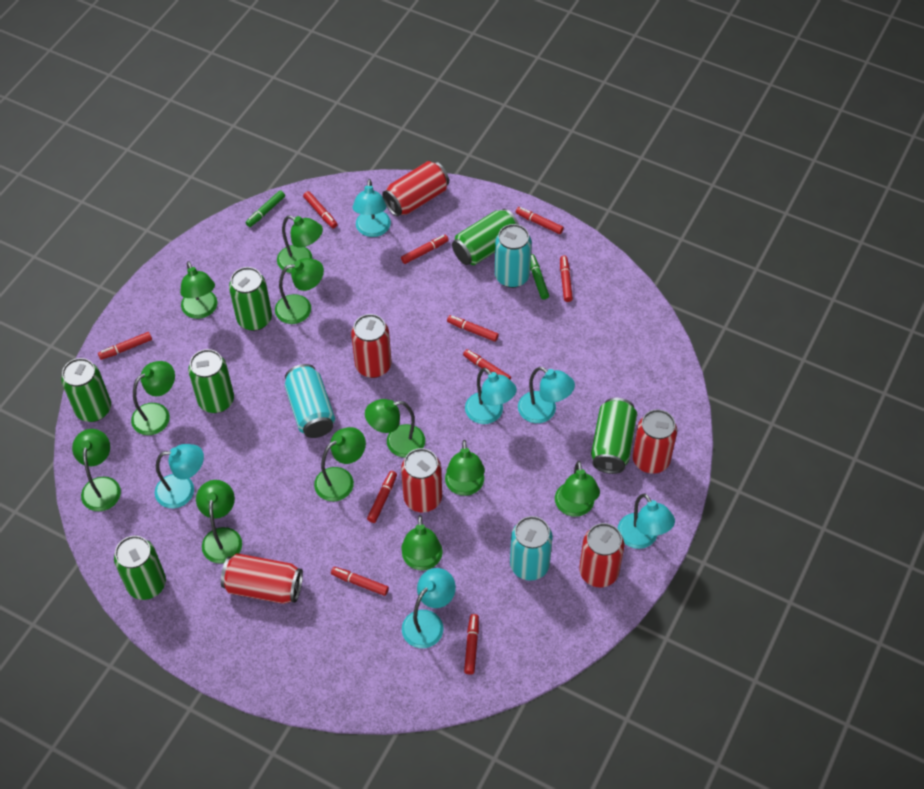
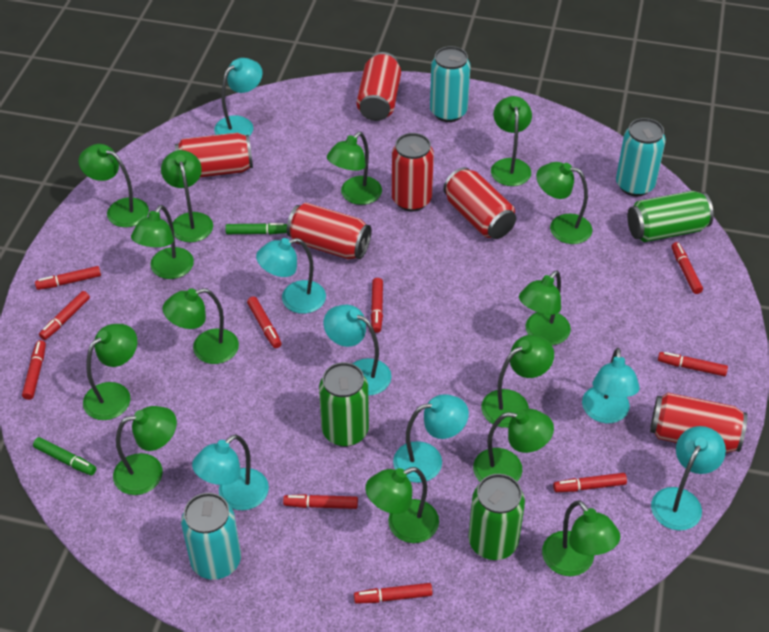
green can: [61,358,111,422] [114,536,166,600] [188,349,234,413] [229,267,272,331] [452,209,519,265] [591,398,637,474] = 6 -> [319,362,369,447] [468,474,525,560] [627,191,714,242] = 3
green lamp: [72,429,121,511] [131,361,175,435] [180,261,218,319] [196,480,242,564] [275,258,324,324] [277,215,323,273] [314,427,366,501] [365,399,425,458] [401,515,443,570] [445,440,485,496] [555,461,600,517] = 11 -> [79,144,149,227] [83,324,137,420] [113,406,177,495] [131,205,194,279] [161,150,213,242] [162,288,239,364] [327,132,382,205] [365,467,439,543] [473,409,554,482] [481,335,554,428] [491,96,532,186] [519,270,571,345] [536,162,592,244] [542,500,620,576] = 14
turquoise lamp: [155,444,204,508] [353,179,391,237] [402,568,456,648] [465,367,517,424] [518,367,575,423] [618,494,675,549] = 6 -> [192,434,269,510] [214,58,263,136] [256,238,326,314] [323,305,392,396] [393,394,469,483] [582,348,640,423] [651,426,726,531] = 7

